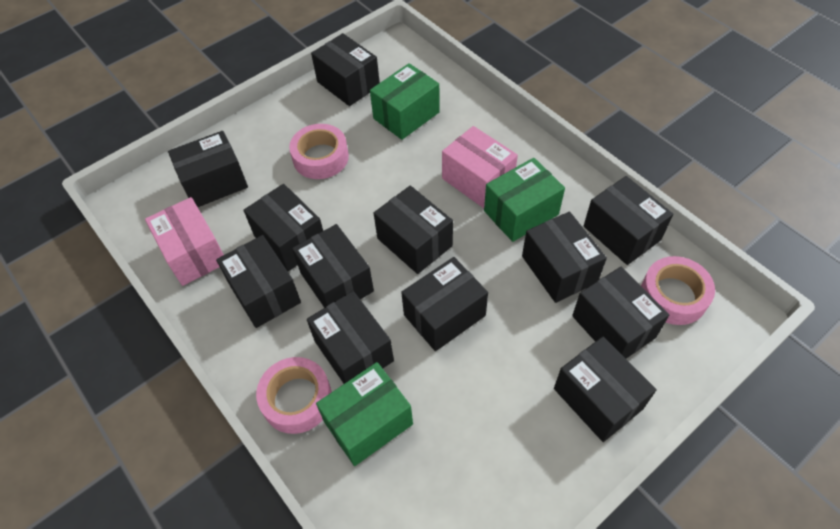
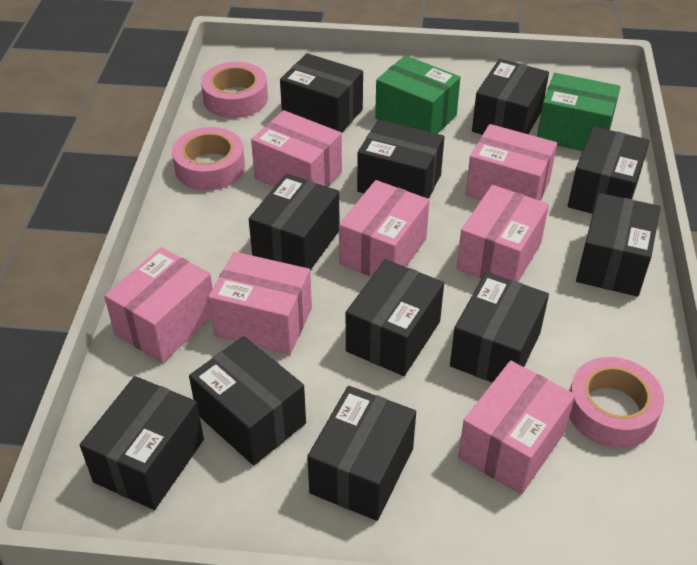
black box: [168,131,248,207] [216,235,301,328] [243,184,323,271] [292,224,374,308] [307,291,394,384] [311,33,380,106] [374,186,453,274] [401,257,488,351] [522,211,607,303] [554,337,657,442] [572,267,669,358] [584,176,673,265] = 12 -> [80,376,204,510] [189,336,306,465] [249,174,339,270] [280,53,363,133] [307,386,416,521] [346,259,444,376] [357,120,445,199] [450,272,549,383] [472,59,549,135] [568,126,649,214] [576,193,660,297] = 11
green box: [316,362,413,466] [370,63,440,140] [484,158,565,242] = 3 -> [375,55,461,134] [537,73,620,151] = 2
pink box: [145,197,224,286] [442,126,518,208] = 2 -> [104,247,213,363] [208,252,312,355] [251,110,342,187] [339,180,430,277] [457,185,549,282] [458,361,575,495] [465,124,557,201] = 7

